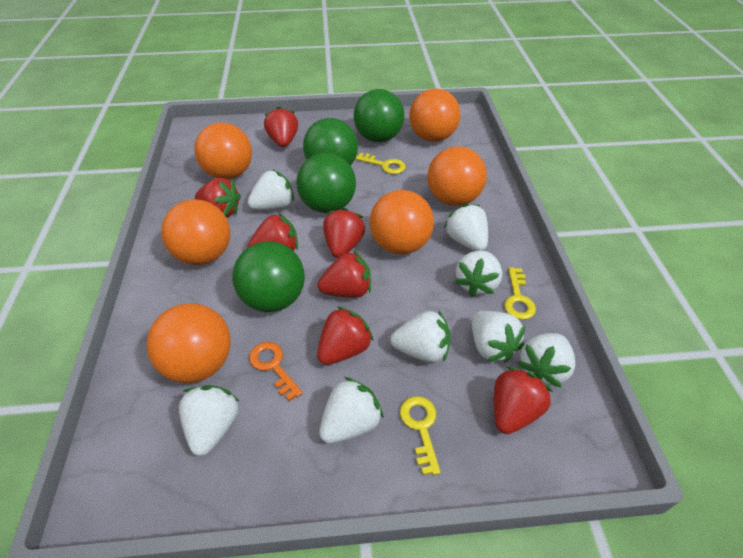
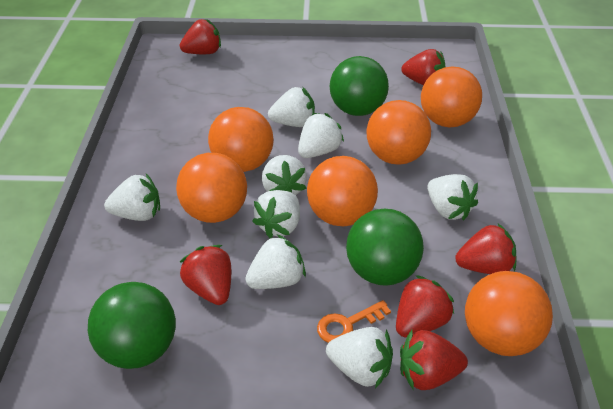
green ball: [232,241,305,312] [296,153,356,213] [303,118,358,166] [354,89,404,142] = 4 -> [88,282,176,369] [330,56,389,116] [346,209,424,286] = 3
red strawberry: [195,178,241,217] [247,213,298,251] [264,106,298,147] [317,251,371,298] [317,306,374,365] [323,208,365,258] [494,367,553,434] = 7 -> [180,19,221,54] [180,245,231,305] [396,275,454,338] [400,330,468,390] [401,49,446,85] [455,224,516,274] = 6
yellow key: [356,153,406,174] [400,396,441,475] [504,267,536,320] = 3 -> none = 0

